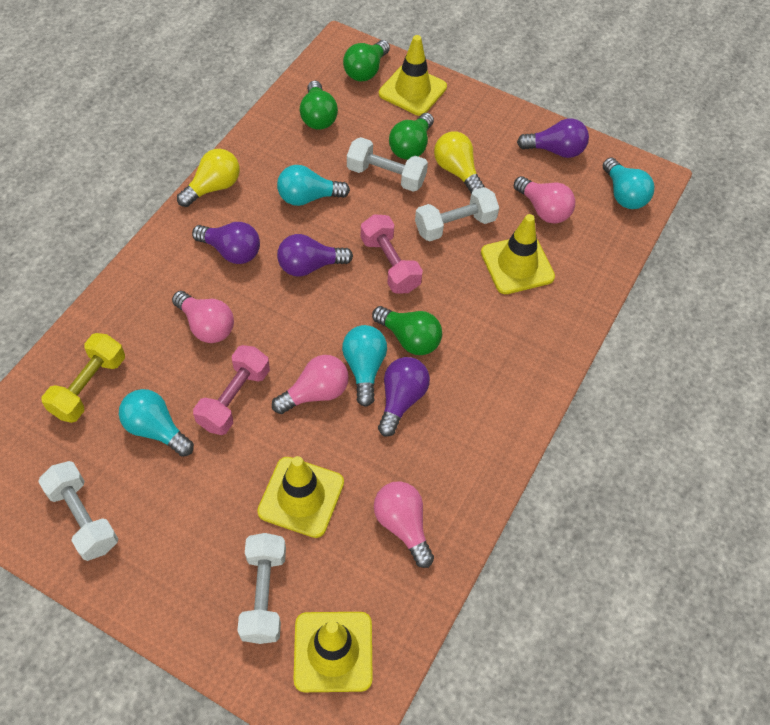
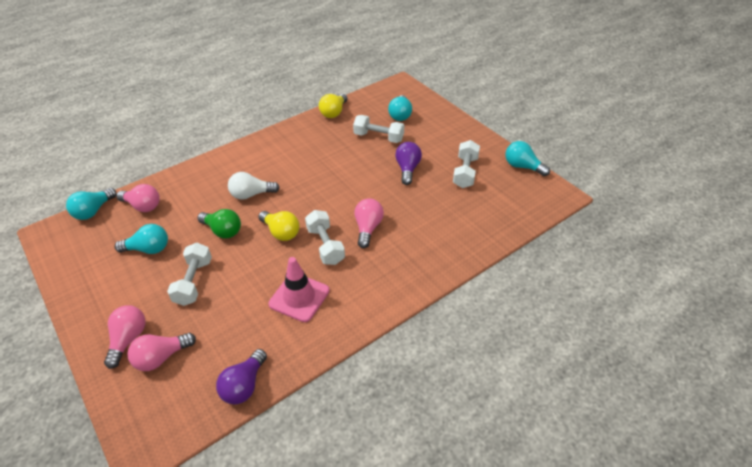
green light bulb: [300,81,338,130] [343,40,390,81] [372,306,442,355] [389,113,434,160] = 4 -> [197,209,241,239] = 1
pink dumbbell: [193,345,270,435] [361,214,423,293] = 2 -> none = 0
pink traffic cone: none = 0 -> [268,257,330,322] = 1
purple light bulb: [192,222,260,264] [277,234,353,277] [378,357,430,436] [517,118,589,158] = 4 -> [216,349,267,405] [395,142,422,185] = 2
white light bulb: none = 0 -> [228,172,280,200] = 1
yellow dumbbell: [42,333,125,423] = 1 -> none = 0
yellow traffic cone: [257,456,344,538] [294,612,373,692] [379,35,447,116] [481,214,555,294] = 4 -> none = 0

